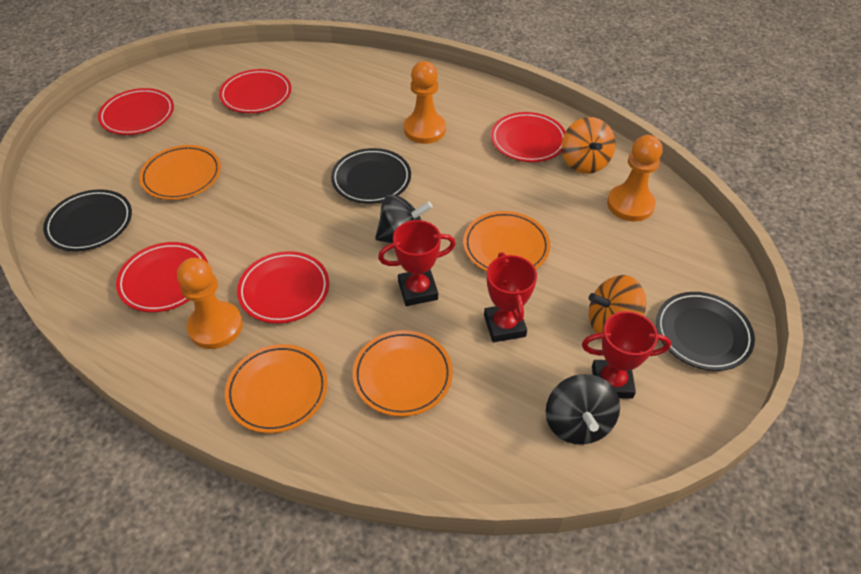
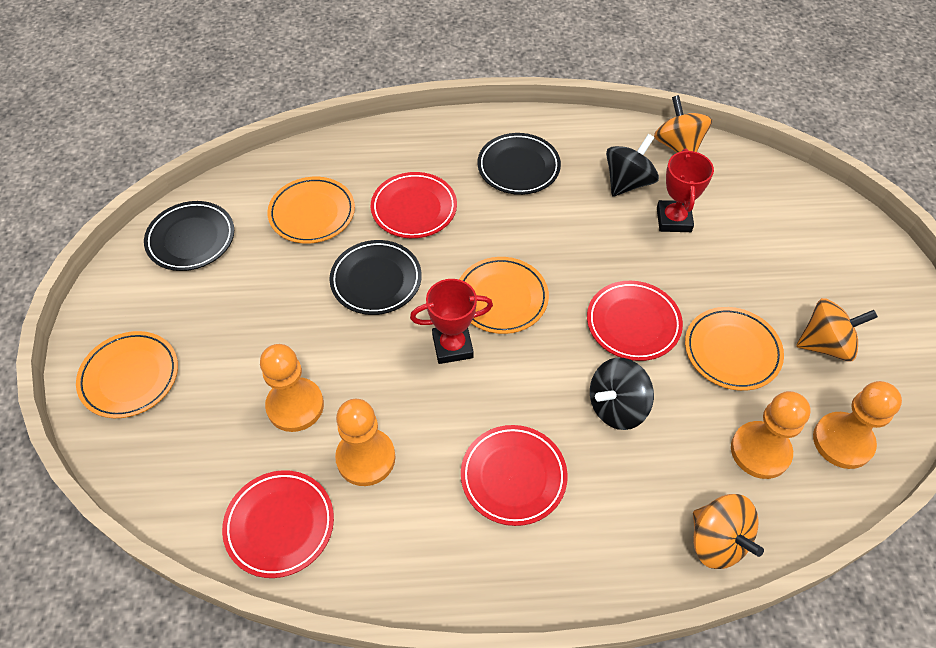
orange pawn: [177,258,243,349] [404,61,446,144] [607,135,663,222] = 3 -> [260,344,324,432] [335,399,395,486] [731,391,811,479] [813,381,902,469] = 4
orange spinning top: [562,117,615,174] [589,275,646,333] = 2 -> [654,95,712,153] [693,494,764,569] [796,298,878,362] = 3
red plate: [98,88,174,135] [116,242,208,312] [219,69,291,113] [237,251,329,324] [491,112,566,162] = 5 -> [222,470,334,578] [371,172,457,238] [461,425,568,526] [587,281,683,361] = 4
red trophy: [378,220,455,306] [484,252,537,342] [582,311,671,399] = 3 -> [410,279,493,364] [657,148,714,232] = 2

